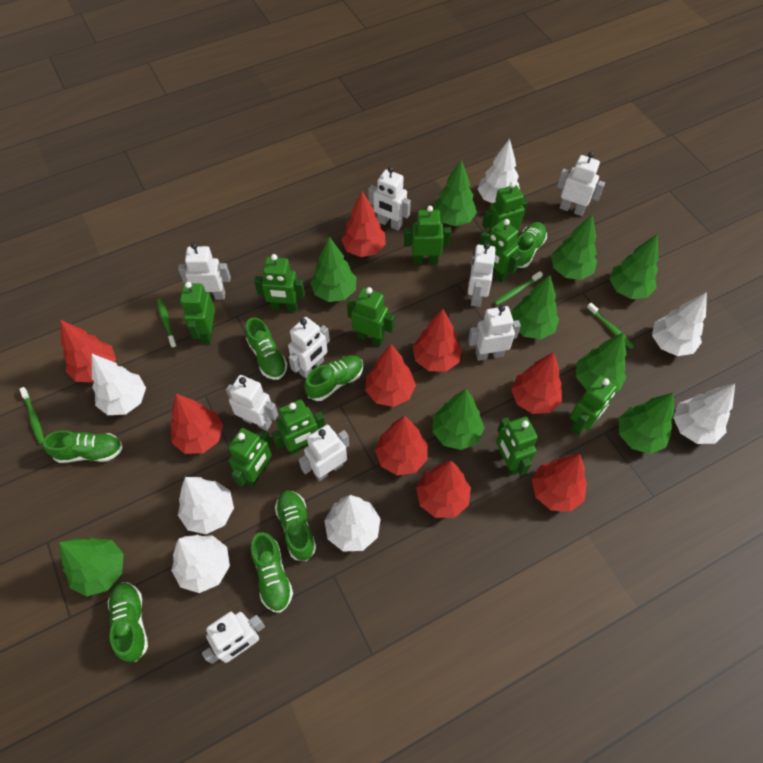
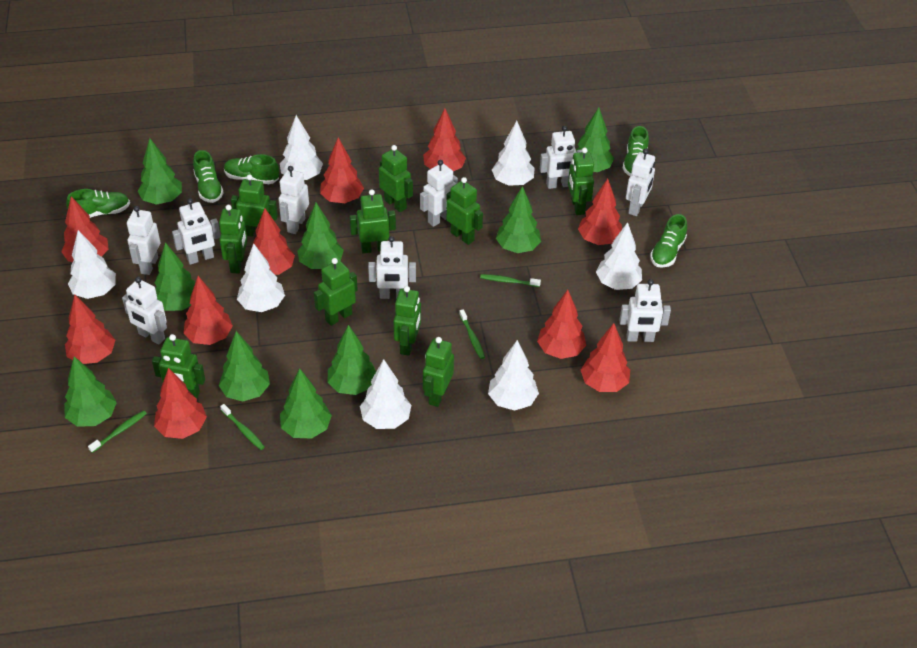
green shoe: [43,430,123,463] [107,582,148,662] [245,317,288,380] [251,532,293,613] [275,491,316,561] [304,355,363,401] [515,222,547,268] = 7 -> [66,189,130,218] [193,150,224,203] [224,154,279,184] [622,126,649,176] [650,214,687,268] = 5
red tree: [60,320,116,383] [170,394,223,454] [341,191,386,257] [365,344,416,407] [375,416,428,475] [413,309,462,372] [416,461,471,518] [511,352,562,414] [532,454,587,512] = 9 -> [61,196,109,262] [65,295,115,364] [154,368,207,439] [183,276,233,345] [252,208,295,275] [320,138,364,203] [423,109,466,171] [537,290,586,359] [578,179,622,245] [581,323,630,392] = 10

